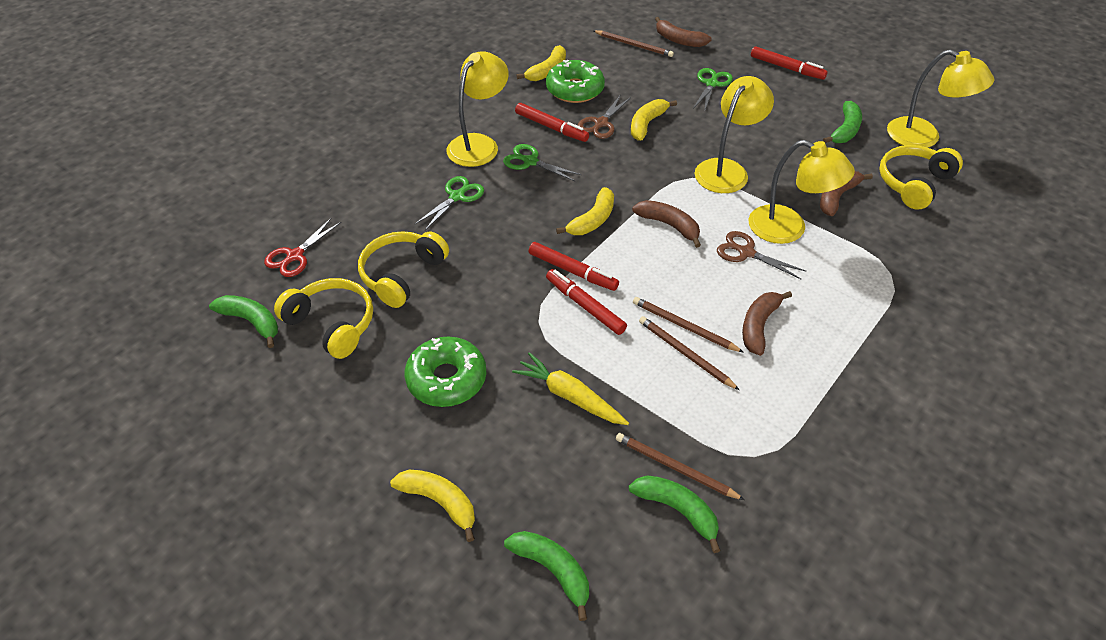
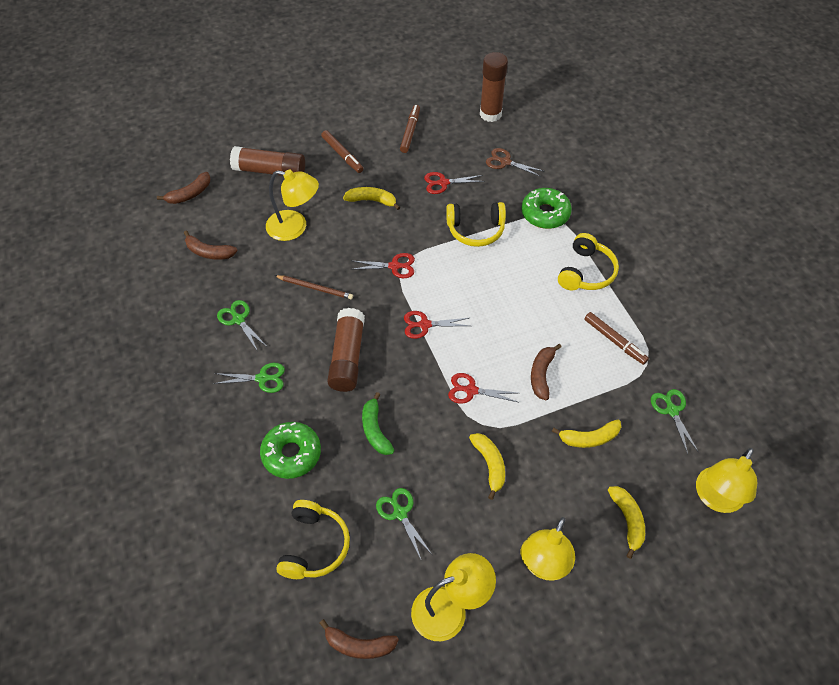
brown glue stick: none = 0 -> [230,146,305,176] [327,308,365,392] [480,52,508,122] = 3
brown marker: none = 0 -> [321,130,363,173] [400,105,420,153] [584,312,649,365] = 3
brown pencil: [593,30,674,57] [616,433,744,500] [633,297,744,353] [639,316,739,390] = 4 -> [274,275,353,299] = 1
brown scissors: [578,96,631,139] [717,231,806,279] = 2 -> [486,148,545,177] = 1
green banana: [209,295,278,348] [504,531,589,621] [629,475,721,553] [823,101,862,143] = 4 -> [362,392,395,455] = 1
green scissors: [414,176,484,230] [503,144,581,181] [693,68,733,112] = 3 -> [214,363,285,393] [217,300,266,350] [376,488,432,559] [651,389,699,454] = 4
red marker: [515,103,589,142] [529,242,619,291] [546,269,627,335] [751,46,828,80] = 4 -> none = 0
red scissors: [264,218,341,277] = 1 -> [351,253,415,278] [404,311,469,339] [424,172,485,194] [448,373,518,404] = 4
yellow carrot: [512,352,629,425] = 1 -> none = 0

